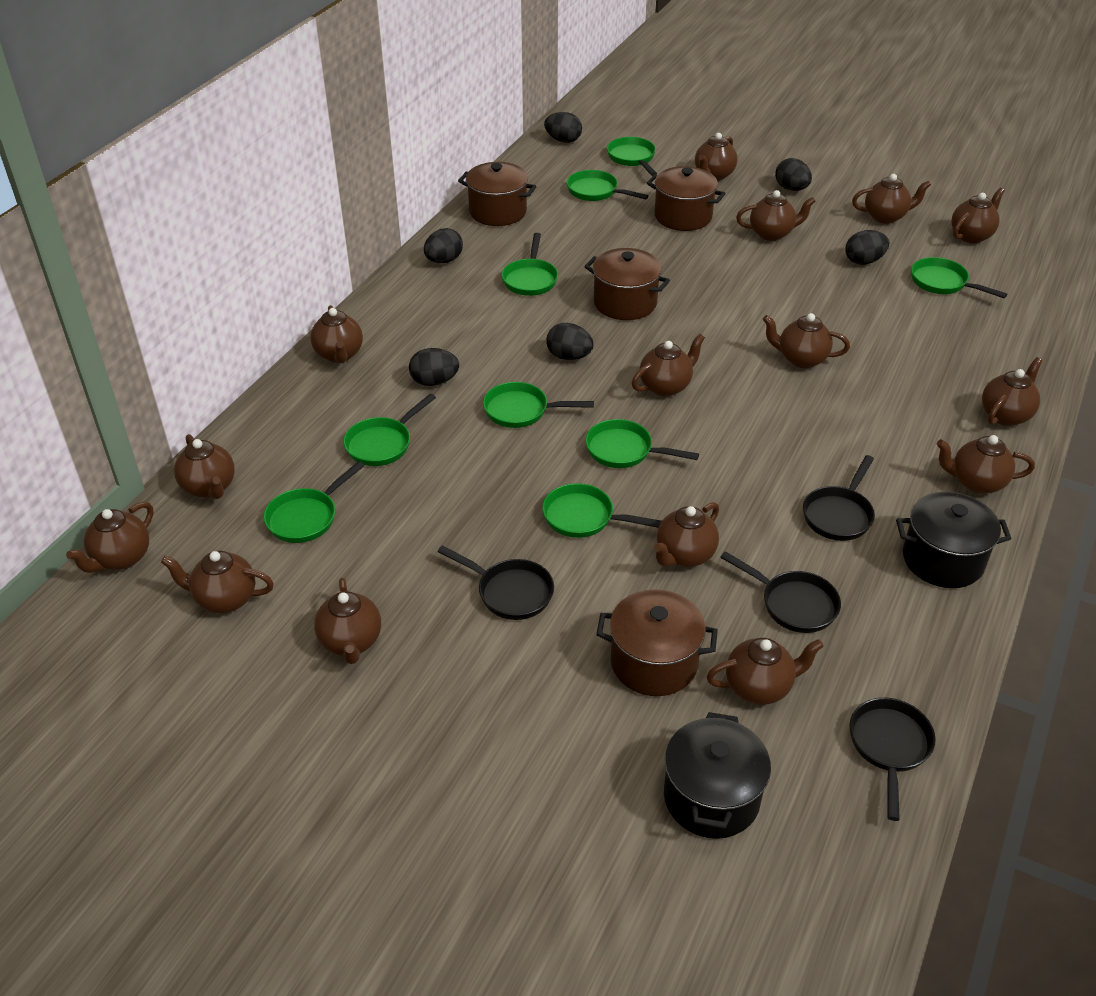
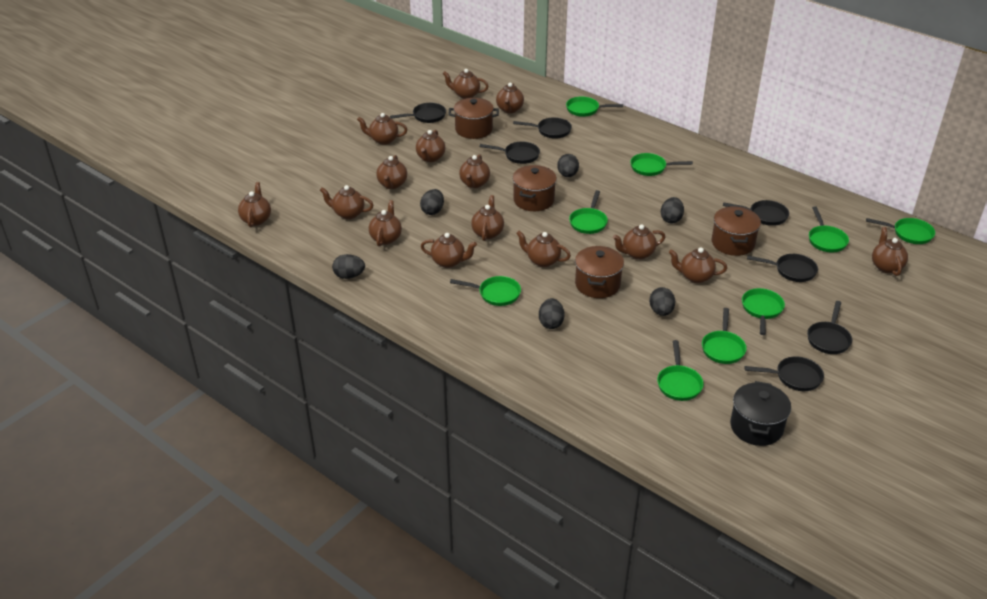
black pan: [438,545,554,620] [720,551,841,633] [803,455,875,541] [849,698,936,821] = 4 -> [390,103,446,123] [480,142,540,164] [513,117,572,139] [723,200,789,226] [744,356,824,391] [747,254,818,282] [807,301,852,354] = 7
black pot: [664,712,771,839] [896,492,1011,588] = 2 -> [730,381,791,446] = 1

